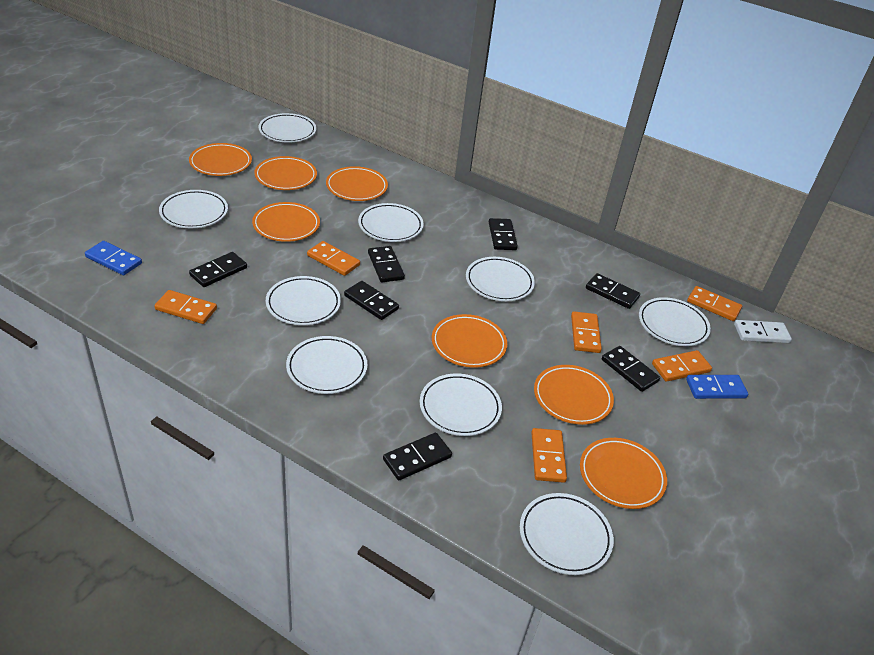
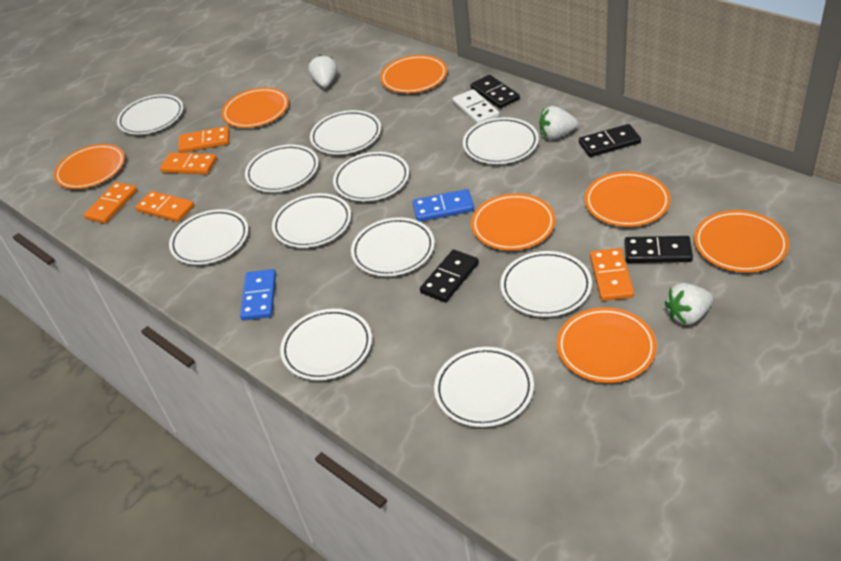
black domino: [189,252,247,287] [344,281,399,320] [368,246,405,282] [383,433,452,480] [489,218,518,250] [586,273,640,309] [602,346,660,392] = 7 -> [420,249,479,303] [470,75,520,109] [579,124,641,157] [624,236,693,263] = 4
orange domino: [154,290,217,324] [307,241,360,276] [531,428,567,483] [571,311,602,353] [652,350,712,382] [687,286,742,321] = 6 -> [84,182,137,224] [135,191,194,222] [160,153,217,174] [178,126,230,153] [590,248,634,301] = 5
white plate: [159,190,228,228] [258,113,316,143] [266,276,341,325] [286,336,367,394] [358,203,424,242] [420,374,502,436] [466,257,535,301] [520,493,614,575] [639,297,711,346] = 9 -> [117,94,183,135] [169,209,248,265] [245,145,319,192] [272,193,351,248] [280,309,372,380] [310,110,381,154] [333,152,409,201] [351,217,435,276] [434,347,534,427] [463,117,539,164] [500,251,592,317] = 11
white strawberry: none = 0 -> [308,54,337,88] [539,106,578,140] [664,283,713,325] = 3

